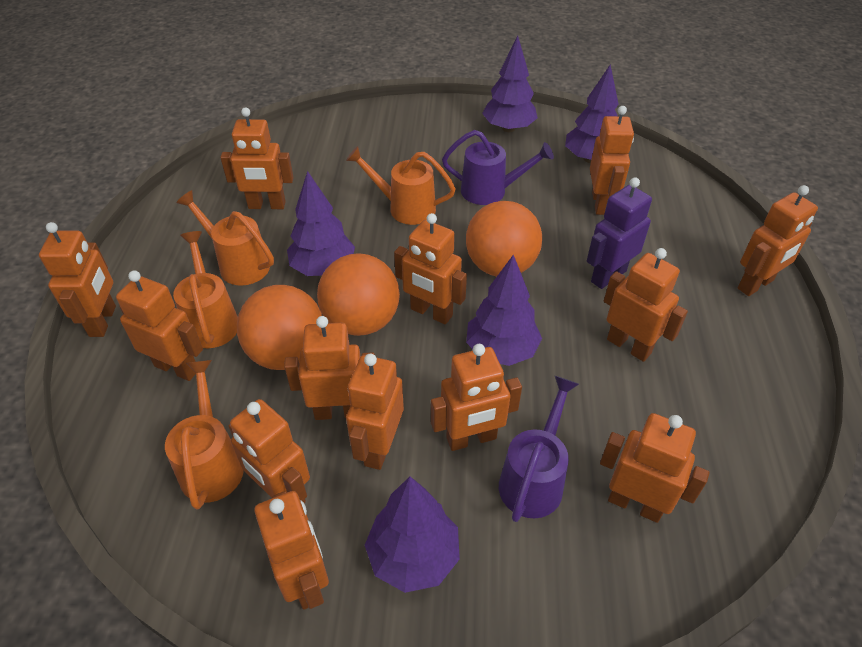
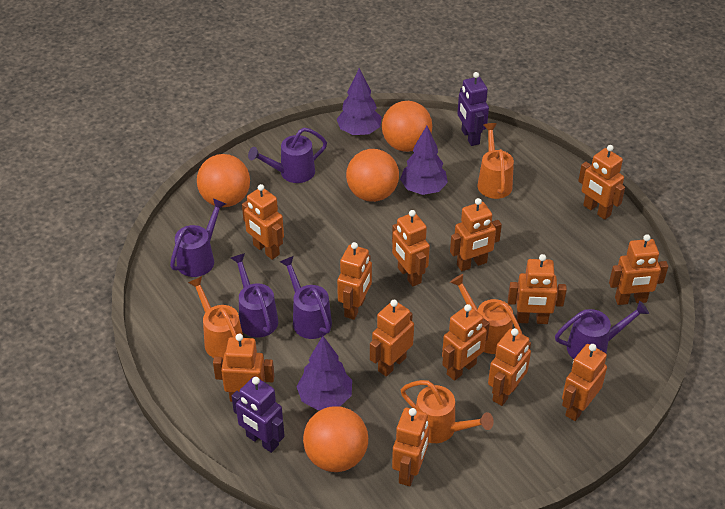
orange ball: [237,285,322,370] [317,253,400,336] [466,201,542,277] = 3 -> [197,154,250,207] [303,406,368,472] [346,149,399,202] [382,101,432,152] = 4
purple robot: [587,178,652,289] = 1 -> [232,376,285,453] [457,72,489,146] = 2
purple tree: [287,171,355,276] [365,477,460,593] [466,255,542,366] [482,36,538,132] [565,65,619,163] = 5 -> [296,336,352,410] [337,68,382,135] [400,126,448,195] = 3
purple watering can: [442,130,554,205] [499,376,579,522] = 2 -> [170,198,226,277] [231,253,278,338] [248,127,327,183] [280,256,332,339] [555,301,649,359] = 5

